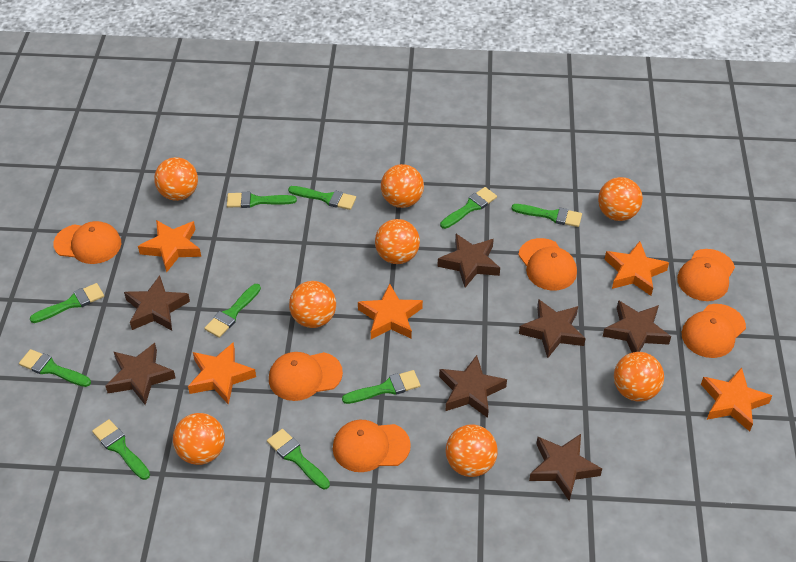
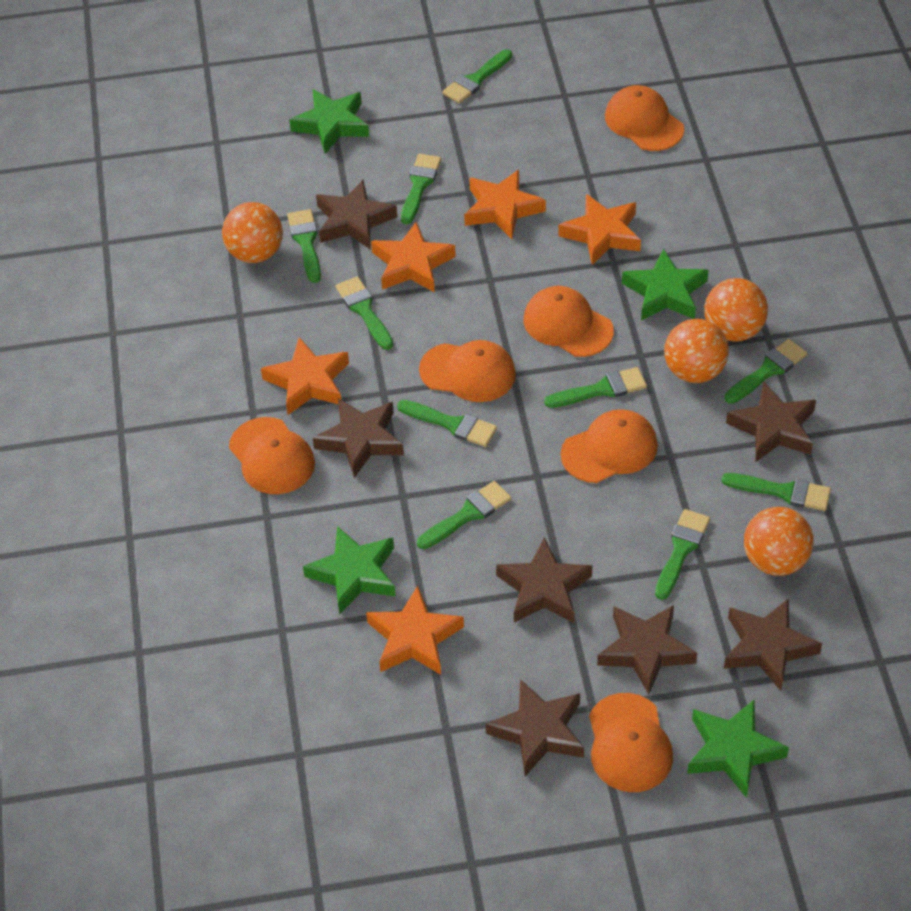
green star: none = 0 -> [289,89,369,154] [303,526,396,615] [622,249,708,320] [687,700,789,798] = 4
orange ball: [154,157,198,201] [173,413,225,465] [289,281,336,328] [375,219,420,264] [381,164,424,208] [446,424,498,477] [598,177,643,221] [614,352,664,402] = 8 -> [222,202,283,263] [664,319,729,383] [704,278,768,341] [744,507,814,576] = 4

